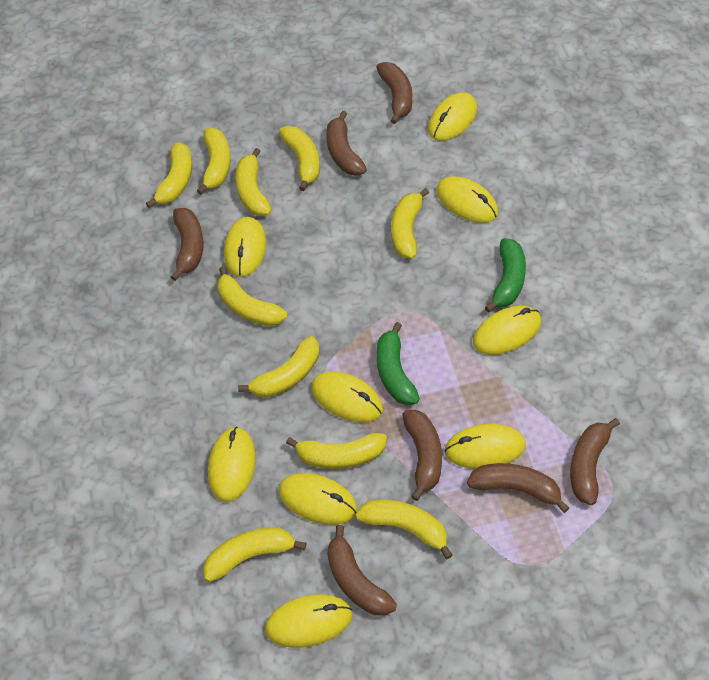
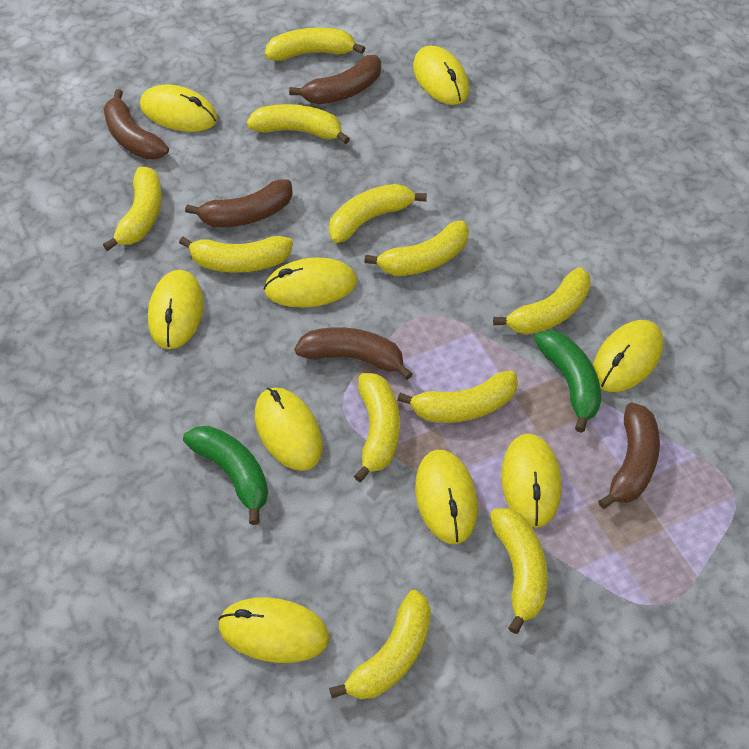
brown banana: [171,208,203,281] [327,111,367,176] [327,525,397,616] [376,62,412,124] [402,410,442,501] [467,463,569,513] [570,418,620,505] = 7 -> [103,89,169,160] [185,179,293,227] [289,55,381,104] [295,327,413,380] [598,403,660,509] = 5
yellow banana: [146,143,192,208] [197,128,230,195] [203,527,307,582] [217,266,287,326] [235,148,272,216] [238,336,319,398] [279,126,320,191] [286,433,387,469] [356,499,453,559] [391,188,429,259] = 10 -> [103,167,162,251] [179,236,293,272] [247,104,350,144] [265,28,365,61] [329,184,427,243] [329,590,431,699] [354,373,400,482] [364,221,469,276] [397,371,518,423] [490,508,548,634] [493,267,591,335] = 11

